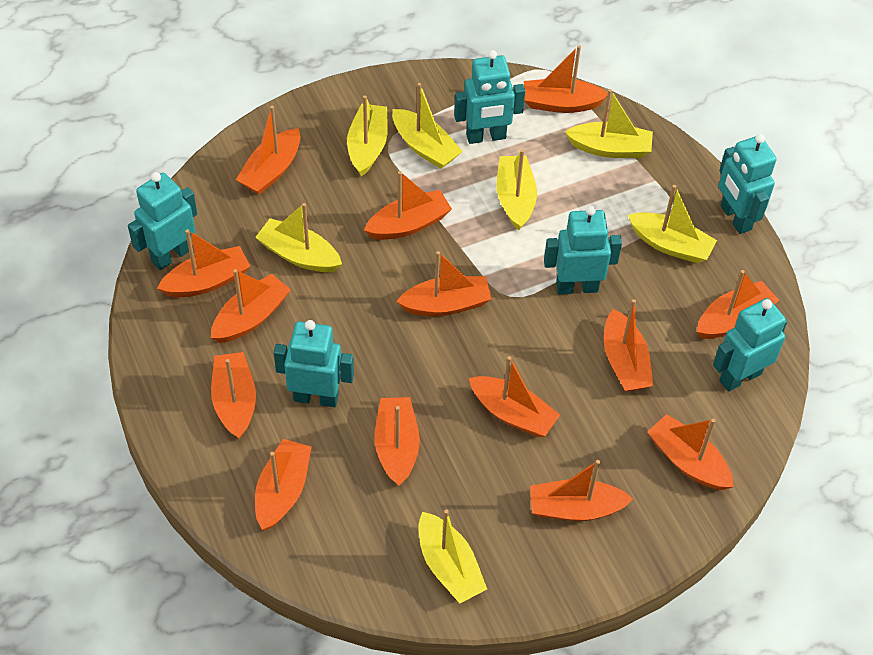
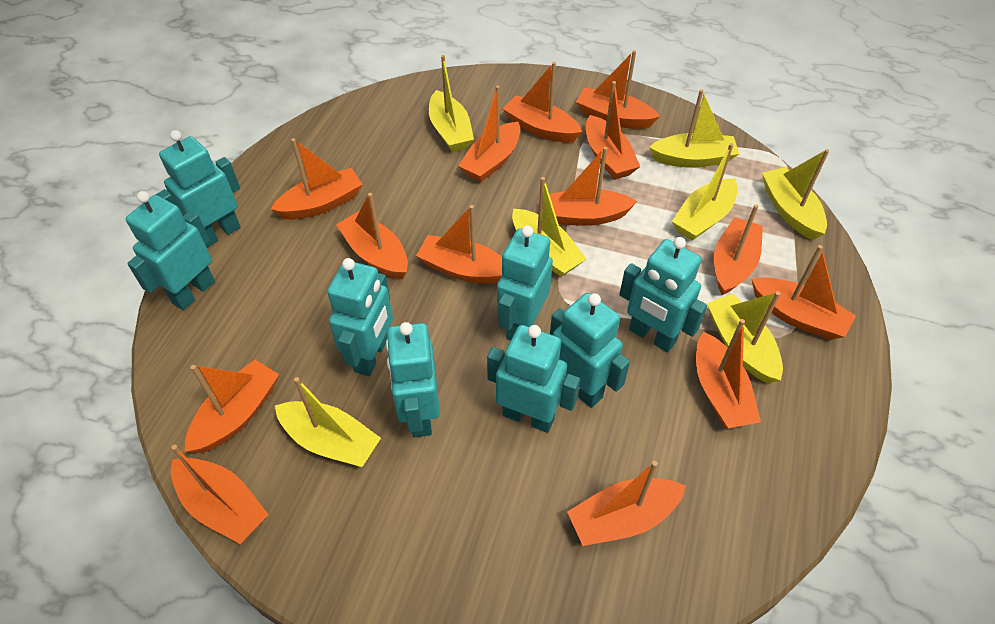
turquoise robot: [128,172,197,270] [274,320,354,407] [454,50,525,144] [544,206,622,294] [713,298,787,392] [718,134,777,234] = 6 -> [126,191,215,310] [156,130,241,247] [327,258,393,376] [386,322,440,437] [487,325,580,433] [497,225,553,341] [550,293,630,408] [619,237,707,352] = 8

